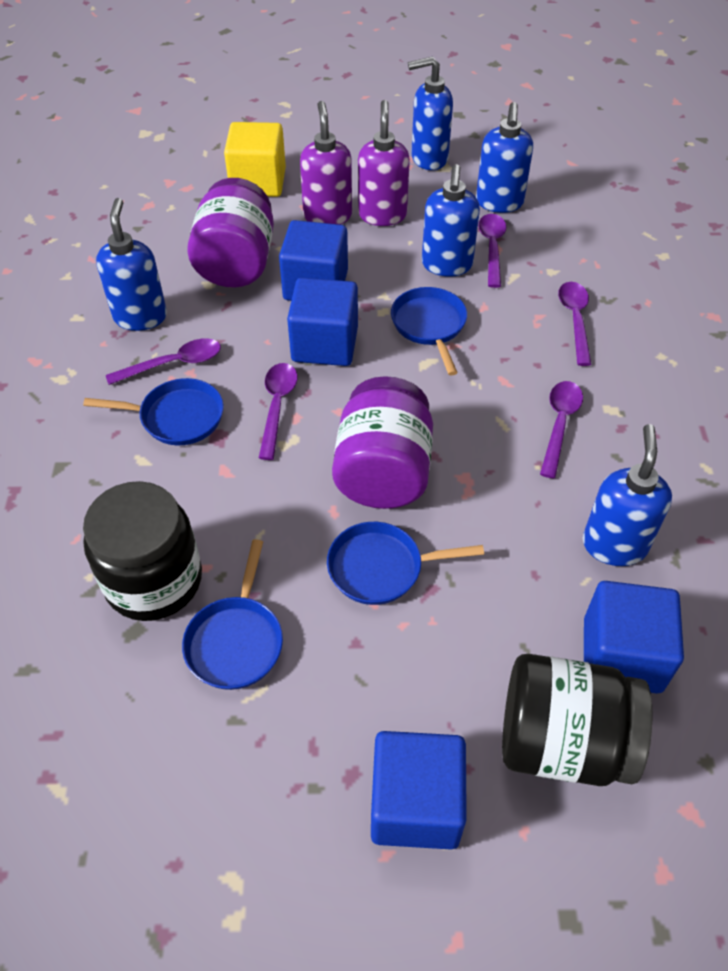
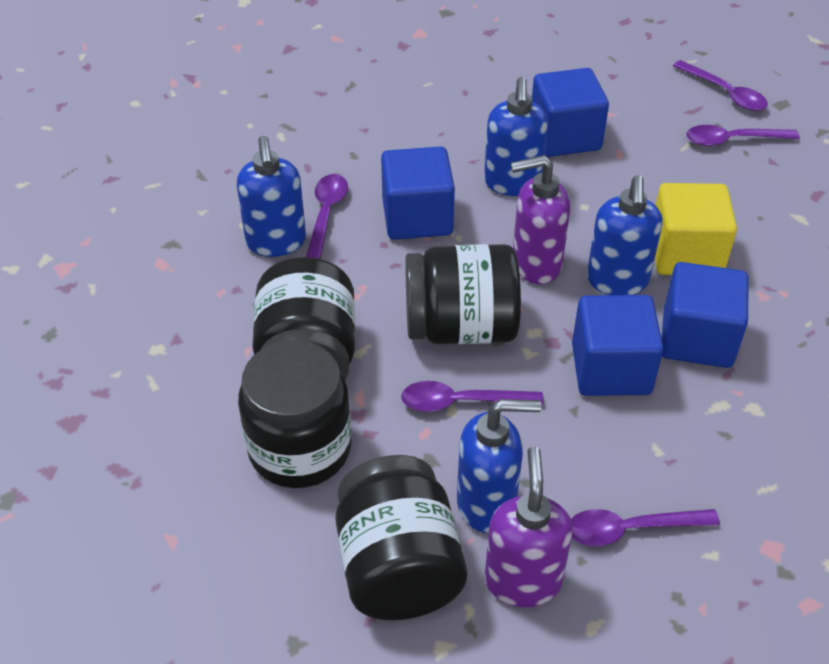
black jar: [83,481,202,621] [502,654,652,786] = 2 -> [238,340,352,488] [252,257,355,380] [335,455,467,620] [405,244,521,344] = 4
blue pan: [83,378,224,445] [182,539,283,690] [327,522,484,605] [391,287,467,376] = 4 -> none = 0
blue soap dispenser: [96,198,167,331] [408,57,453,170] [422,164,480,277] [476,102,533,213] [583,424,672,566] = 5 -> [237,136,306,257] [457,399,542,533] [484,77,548,196] [587,175,663,295] = 4
purple jar: [187,178,274,288] [332,376,433,509] = 2 -> none = 0

